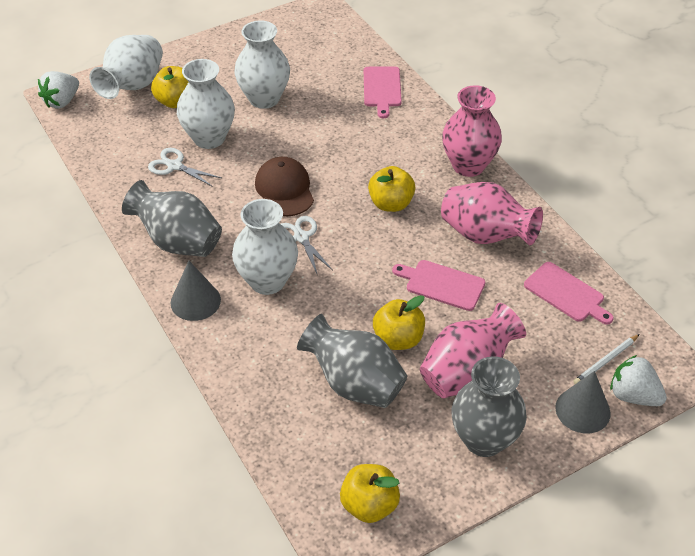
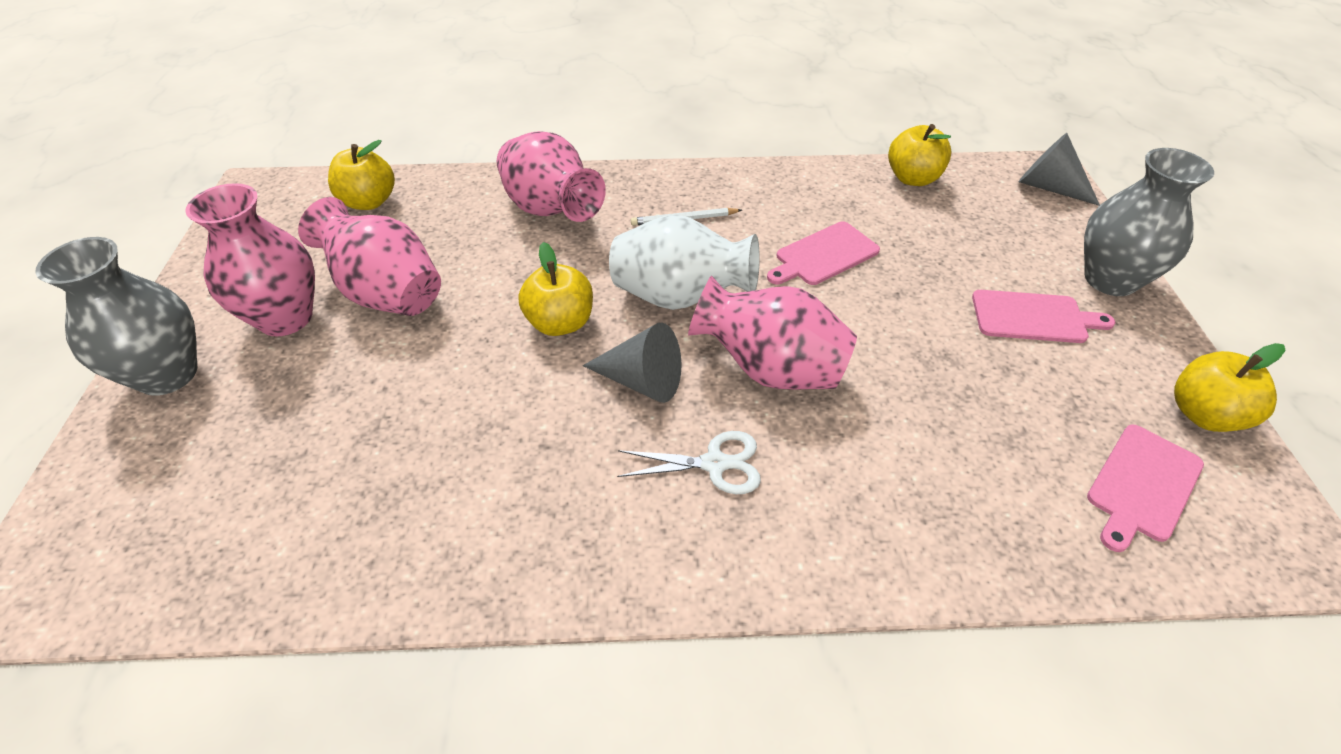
brown cap: [255,157,314,216] = 1 -> none = 0
grey vase: [122,180,222,257] [297,314,407,408] [451,356,527,457] = 3 -> [35,237,197,396] [1084,148,1214,296] = 2
pink vase: [420,303,526,398] [441,182,543,246] [442,85,502,177] = 3 -> [185,183,315,336] [298,197,441,316] [497,131,606,222] [688,276,857,389] = 4
white scissors: [148,148,222,187] [281,216,332,276] = 2 -> [617,431,761,494] = 1
white strawberry: [38,71,79,108] [610,355,667,406] = 2 -> none = 0
white vase: [89,35,163,99] [177,59,235,149] [232,199,298,295] [234,20,290,109] = 4 -> [609,214,760,310] = 1

